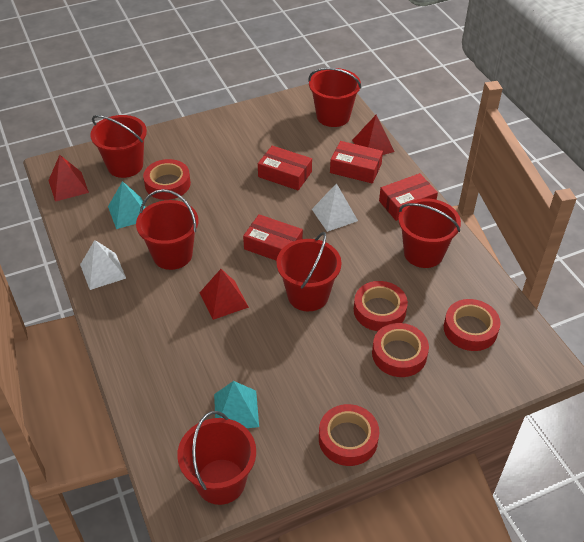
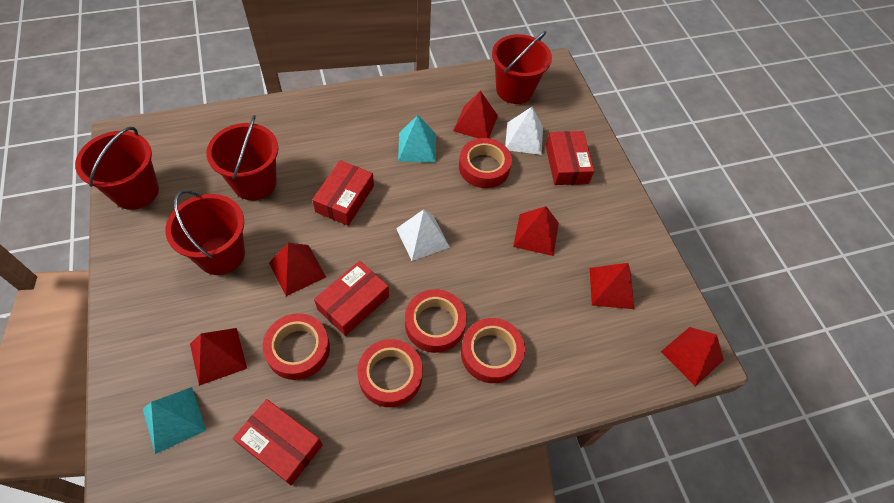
red bucket: [90,115,147,178] [136,189,198,270] [177,411,256,505] [276,232,342,311] [308,68,362,127] [398,199,461,268] = 6 -> [75,127,159,210] [165,190,245,275] [206,115,278,200] [492,31,552,104] = 4
red pyramid: [48,155,89,202] [200,269,249,320] [352,115,394,155] = 3 -> [190,328,247,386] [269,242,326,296] [453,91,498,138] [513,206,559,256] [590,263,634,309] [661,327,724,386] = 6

